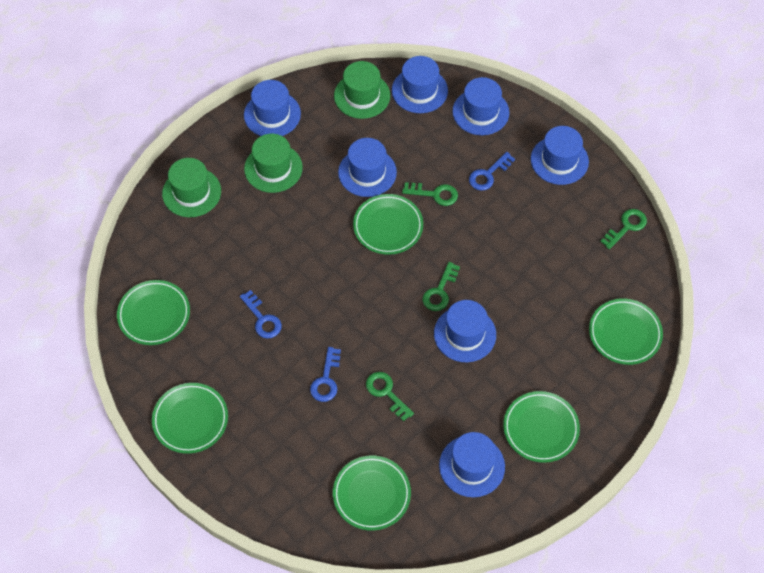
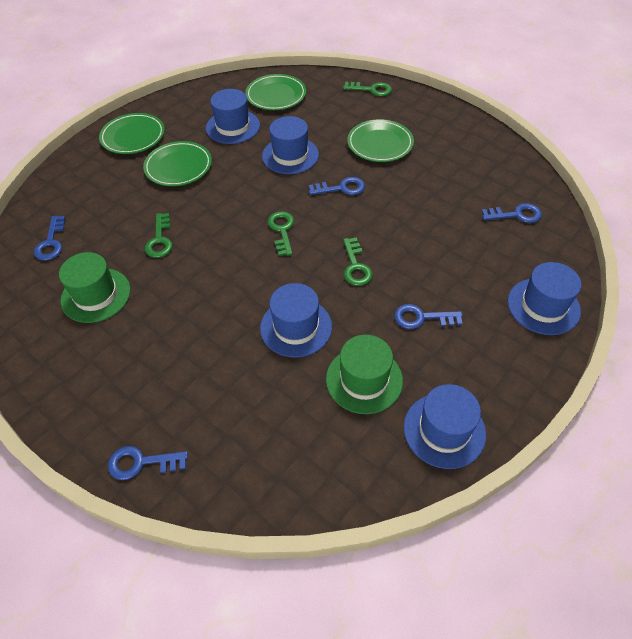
blue hat: [244,80,301,136] [338,138,397,197] [392,56,448,113] [434,300,496,362] [439,432,505,497] [452,77,509,135] [531,126,589,185] = 7 -> [206,89,260,144] [260,283,332,358] [262,116,319,174] [404,384,486,469] [508,262,581,335] = 5
blue key: [240,290,282,339] [310,347,341,402] [469,152,515,191] = 3 -> [34,216,65,261] [108,446,188,480] [309,177,365,195] [394,304,463,329] [482,203,542,223] = 5
green hat: [162,158,221,217] [244,134,303,193] [334,61,390,119] = 3 -> [59,252,131,323] [326,335,403,414] = 2
green plate: [117,280,190,345] [152,383,228,454] [333,456,411,530] [353,194,423,255] [503,391,580,463] [589,299,663,365] = 6 -> [99,113,165,154] [143,141,212,186] [246,74,306,110] [347,119,414,162] = 4

